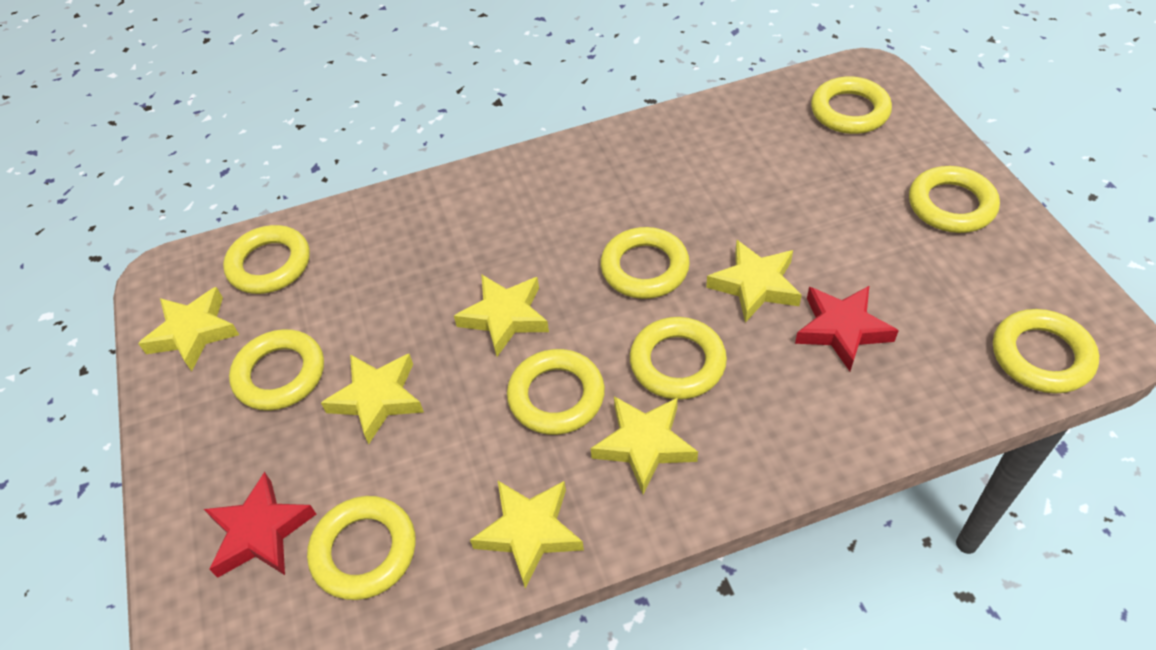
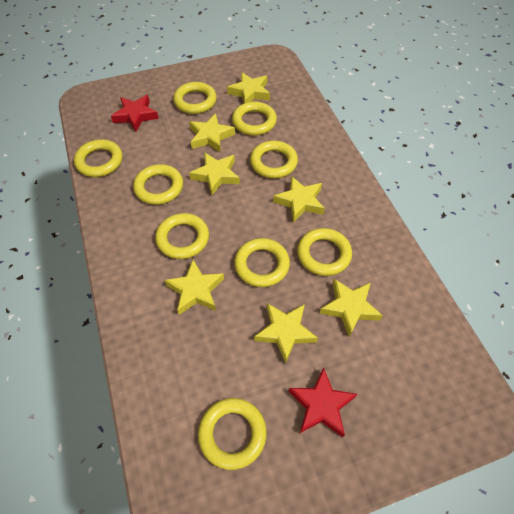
yellow star: [138,287,239,371] [321,354,424,444] [454,274,549,357] [470,481,584,588] [590,396,698,494] [706,240,802,323] = 6 -> [165,260,224,315] [189,113,235,152] [189,152,240,195] [227,72,270,103] [254,303,318,364] [273,176,325,223] [320,279,383,337] = 7

